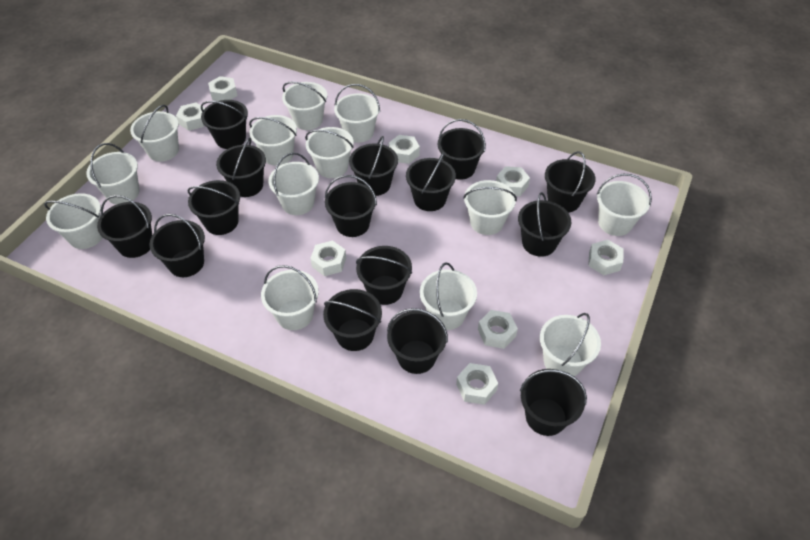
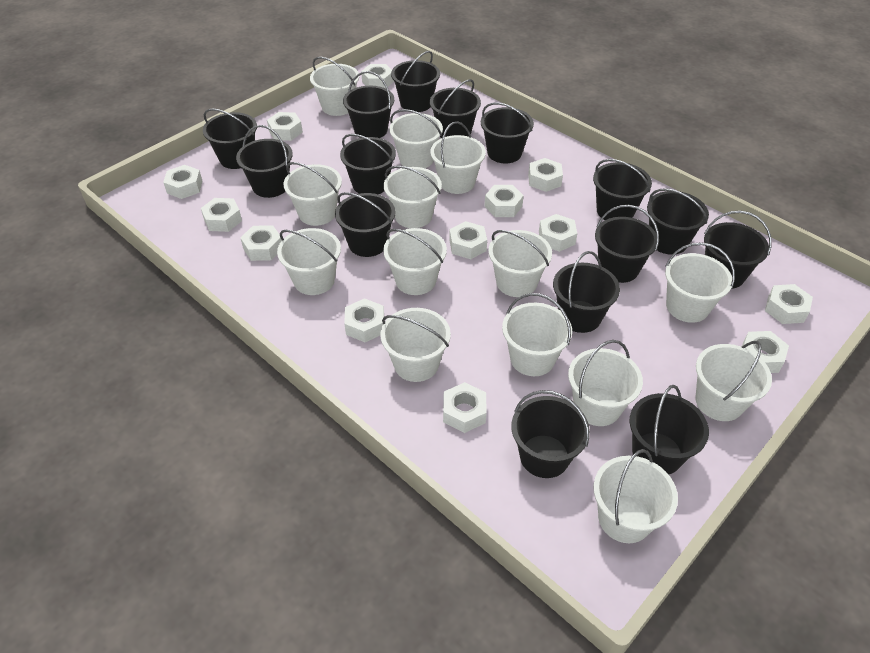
white bucket: [44,193,103,249] [86,143,140,205] [130,105,179,162] [249,115,297,166] [261,265,319,330] [269,153,319,215] [282,82,327,130] [305,127,354,178] [334,84,380,143] [420,262,477,330] [463,180,517,235] [540,313,601,376] [596,174,652,236] = 13 -> [277,228,341,295] [284,162,342,226] [310,57,359,116] [381,308,451,382] [383,228,447,295] [384,166,442,228] [389,109,443,168] [430,121,486,194] [488,230,552,297] [502,293,572,376] [568,340,643,426] [593,449,678,543] [665,242,735,323] [695,341,772,421] = 14
white nut: [176,102,205,131] [208,76,238,101] [310,241,346,276] [389,135,420,164] [456,363,498,405] [478,310,518,349] [496,166,530,196] [588,240,623,275] = 8 -> [163,165,202,199] [201,198,242,232] [240,225,282,261] [267,112,303,141] [344,298,384,342] [361,64,394,89] [443,382,487,433] [449,221,487,259] [484,185,524,217] [528,158,563,192] [539,214,577,252] [742,331,789,373] [765,284,813,324] = 13

